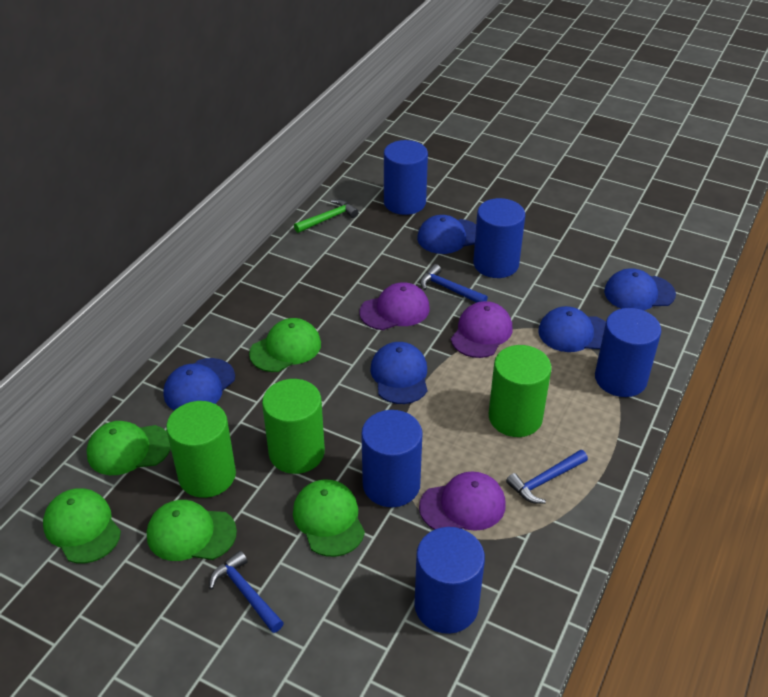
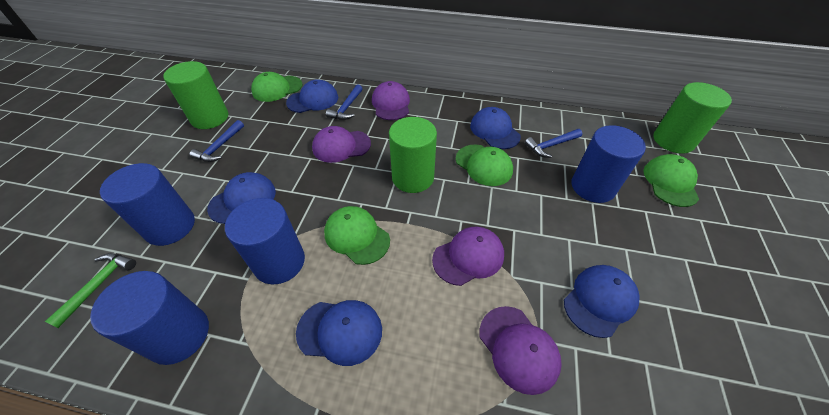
blue cylinder: [361,410,423,507] [384,140,428,215] [414,527,485,634] [473,198,525,278] [595,308,661,397] = 5 -> [90,271,209,365] [100,163,195,246] [225,198,305,284] [571,125,646,203] = 4
green cap: [43,488,121,563] [87,421,171,475] [147,500,237,561] [249,318,321,372] [293,480,365,557] = 5 -> [251,72,303,102] [324,206,390,265] [456,145,513,186] [643,154,699,207] = 4
purple cap: [359,282,430,330] [419,472,506,531] [451,301,512,358] = 3 -> [312,126,371,163] [372,81,410,120] [432,227,504,286] [479,306,562,395] = 4

